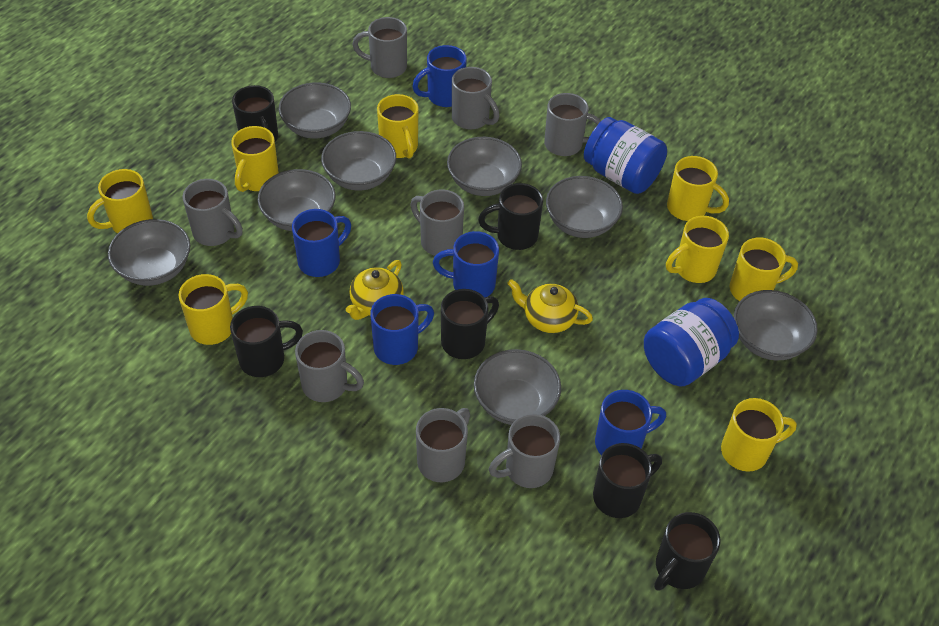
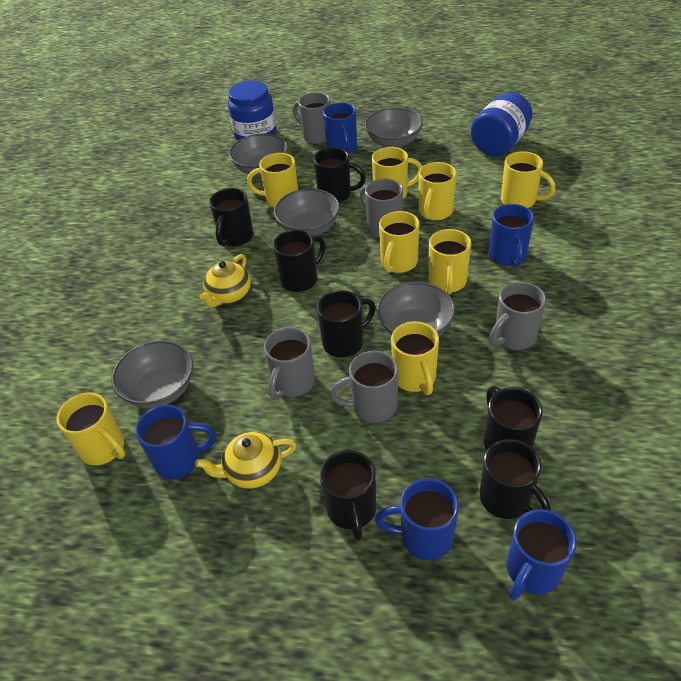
black mug: [230,306,303,377] [232,85,278,142] [441,289,499,359] [478,183,543,250] [593,443,662,518] [654,512,721,591] = 6 -> [209,188,254,246] [273,230,326,292] [313,147,366,203] [317,290,376,358] [320,450,376,541] [480,439,551,519] [484,386,542,450] = 7
grey bowl: [108,219,190,286] [258,169,336,231] [279,82,351,138] [321,131,396,191] [447,137,522,196] [474,349,561,425] [546,176,623,238] [734,290,818,361] = 8 -> [111,340,193,408] [229,134,288,176] [274,189,340,236] [365,108,423,148] [377,282,455,336] = 5
grey mug: [182,179,243,246] [295,330,364,402] [352,17,407,78] [410,189,464,256] [416,408,470,482] [452,67,499,129] [489,414,560,488] [544,93,601,156] = 8 -> [264,327,315,400] [293,92,331,144] [329,351,398,423] [360,178,403,237] [490,282,546,350] = 5

